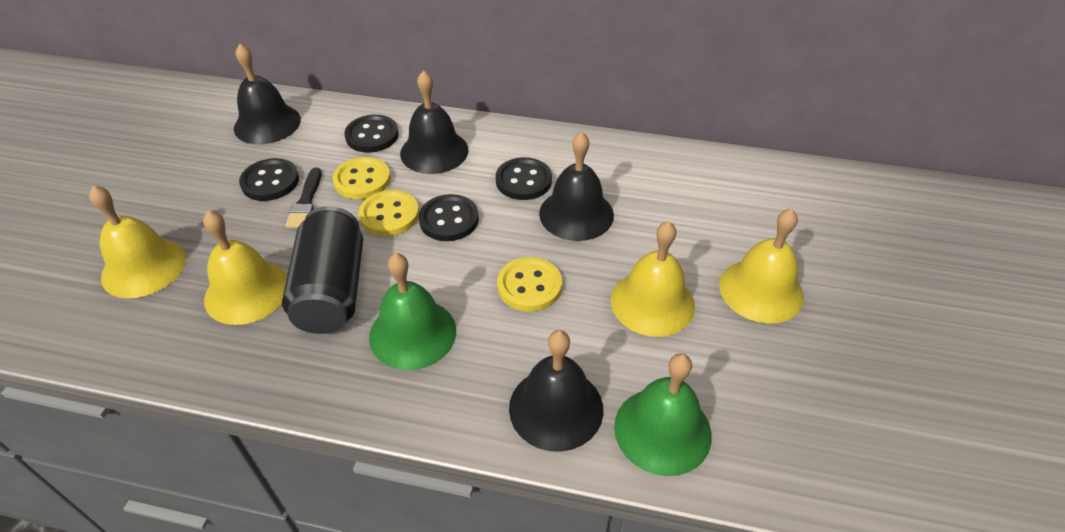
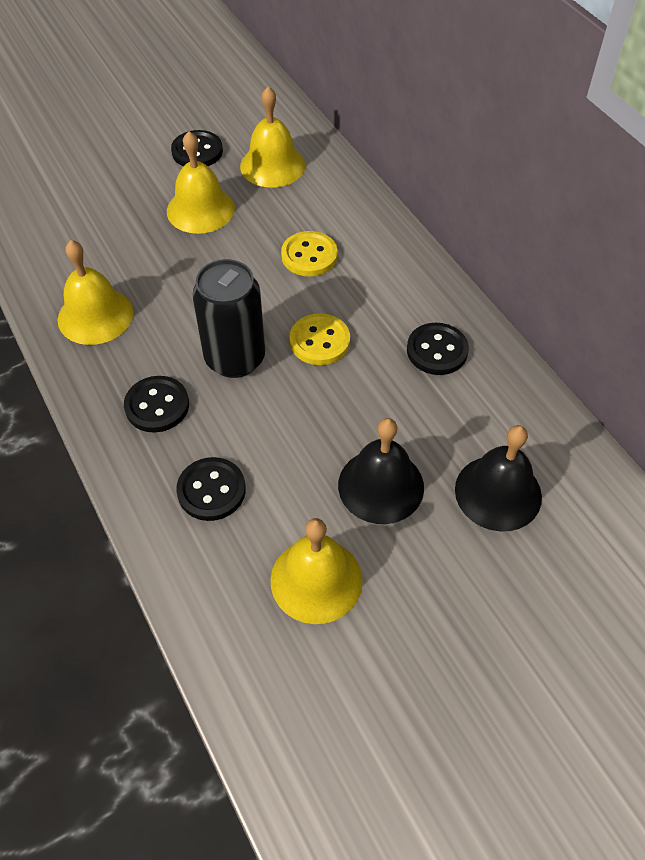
black bell: [234,44,301,144] [400,70,469,174] [509,330,603,452] [539,132,614,241] = 4 -> [338,418,424,524] [455,425,542,532] = 2
black brush: [285,167,321,228] = 1 -> none = 0
green bell: [369,253,456,370] [614,353,712,476] = 2 -> none = 0
yellow button: [333,157,391,199] [359,190,419,236] [497,257,562,312] = 3 -> [281,231,338,276] [290,313,350,365] = 2

